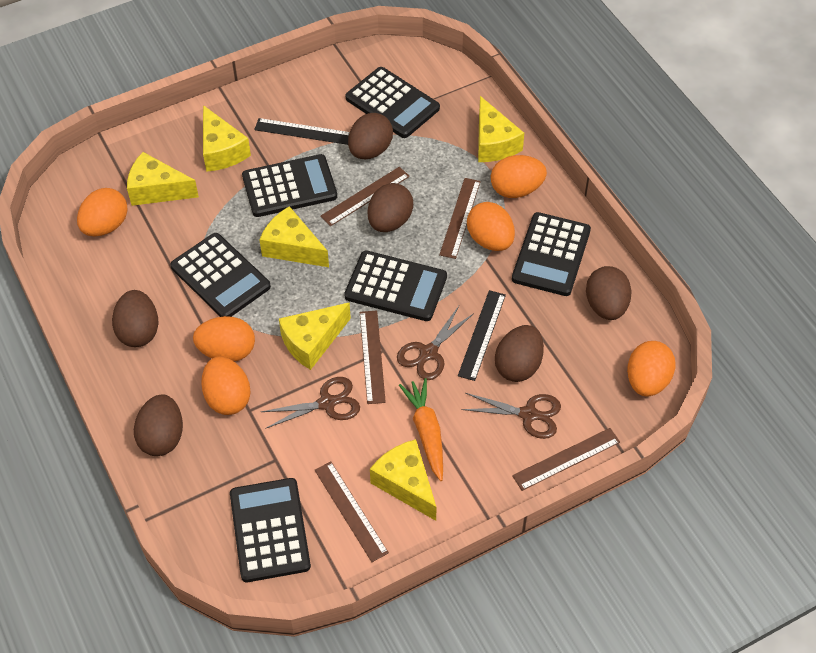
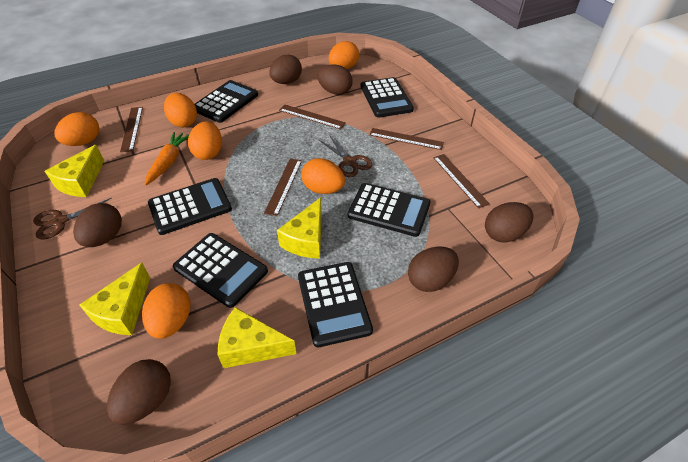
black ruler: [254,118,350,145] [458,290,506,381] = 2 -> none = 0
brown scissors: [261,377,360,429] [397,306,474,380] [461,393,561,439] = 3 -> [33,198,112,240] [319,135,372,177] = 2
yellow cheese: [127,152,199,206] [203,105,251,172] [259,206,329,267] [279,302,351,370] [370,439,437,521] [478,96,524,162] = 6 -> [45,145,104,197] [79,263,150,335] [218,307,297,368] [277,197,322,259] = 4

